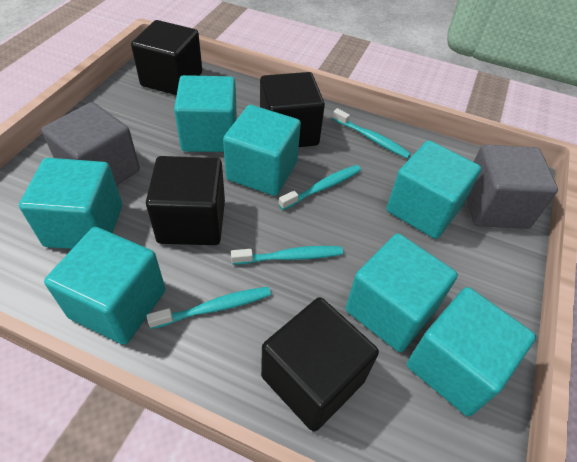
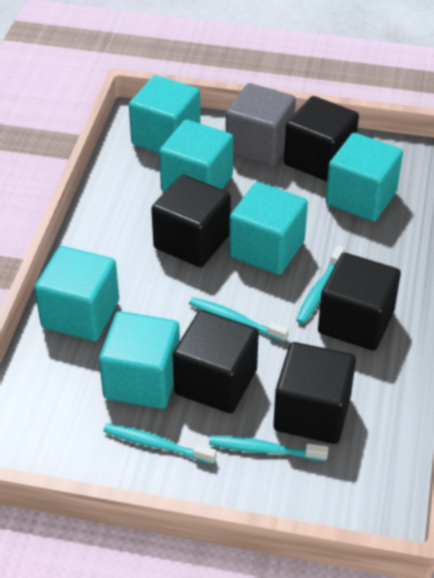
black cube: [131,20,202,95] [146,156,225,245] [260,72,325,147] [261,297,379,432] = 4 -> [151,174,231,267] [173,310,259,414] [273,342,356,444] [284,96,359,181] [318,253,401,351] = 5
grey cube: [41,102,140,185] [466,145,558,229] = 2 -> [226,83,296,166] = 1
turquoise cube: [19,158,122,249] [44,227,166,345] [174,75,237,152] [223,105,301,196] [346,233,458,352] [386,140,481,239] [407,287,536,416] = 7 -> [34,246,119,341] [99,311,180,409] [129,75,200,153] [159,120,233,192] [229,182,308,275] [325,133,403,222] = 6

